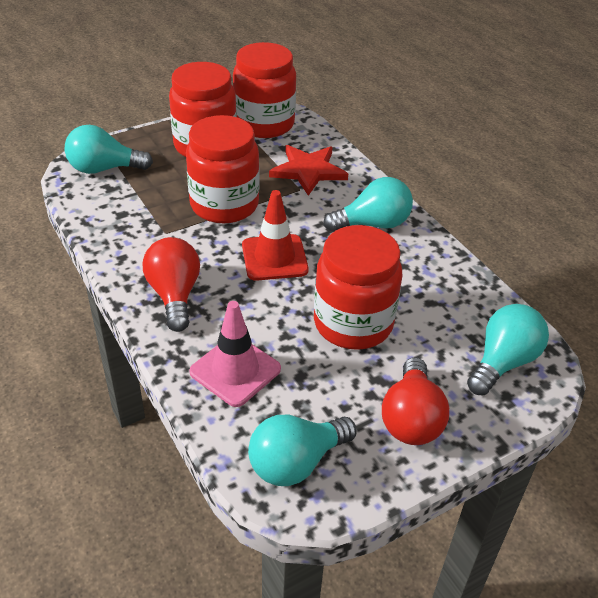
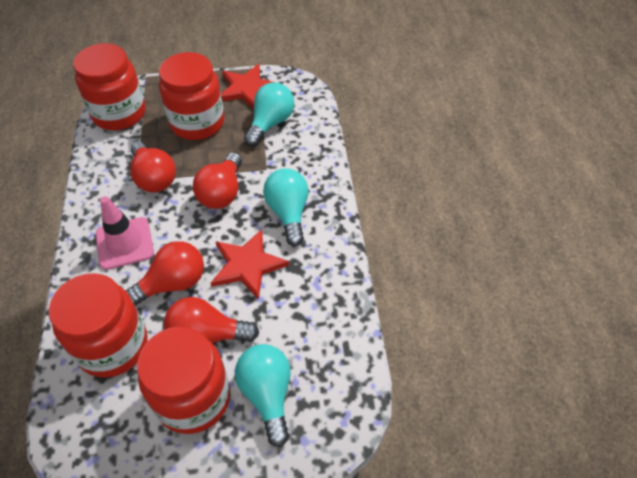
red light bulb: [143,237,200,332] [382,357,449,445] = 2 -> [125,241,204,306] [130,141,176,193] [164,297,259,343] [193,153,242,209] = 4
red star: [269,145,348,196] = 1 -> [211,229,289,300] [221,64,276,109] = 2
red traffic cone: [242,190,309,281] = 1 -> none = 0
turquoise light bulb: [65,125,153,174] [248,415,357,486] [323,177,413,232] [467,304,549,395] = 4 -> [235,344,291,447] [244,82,294,146] [263,168,309,246] = 3

